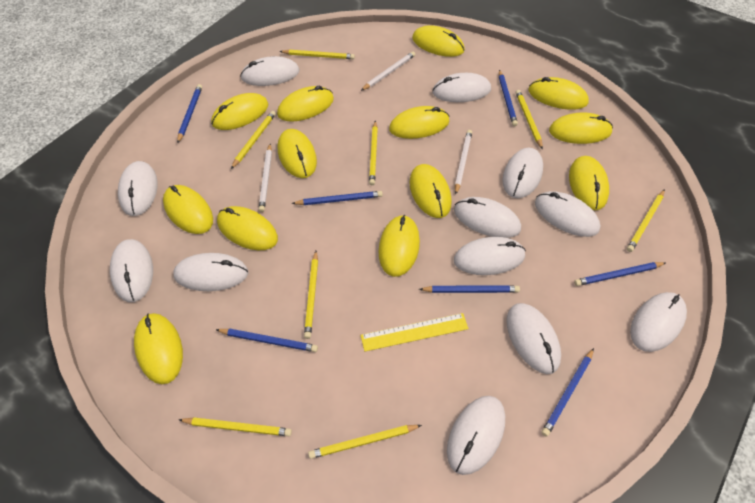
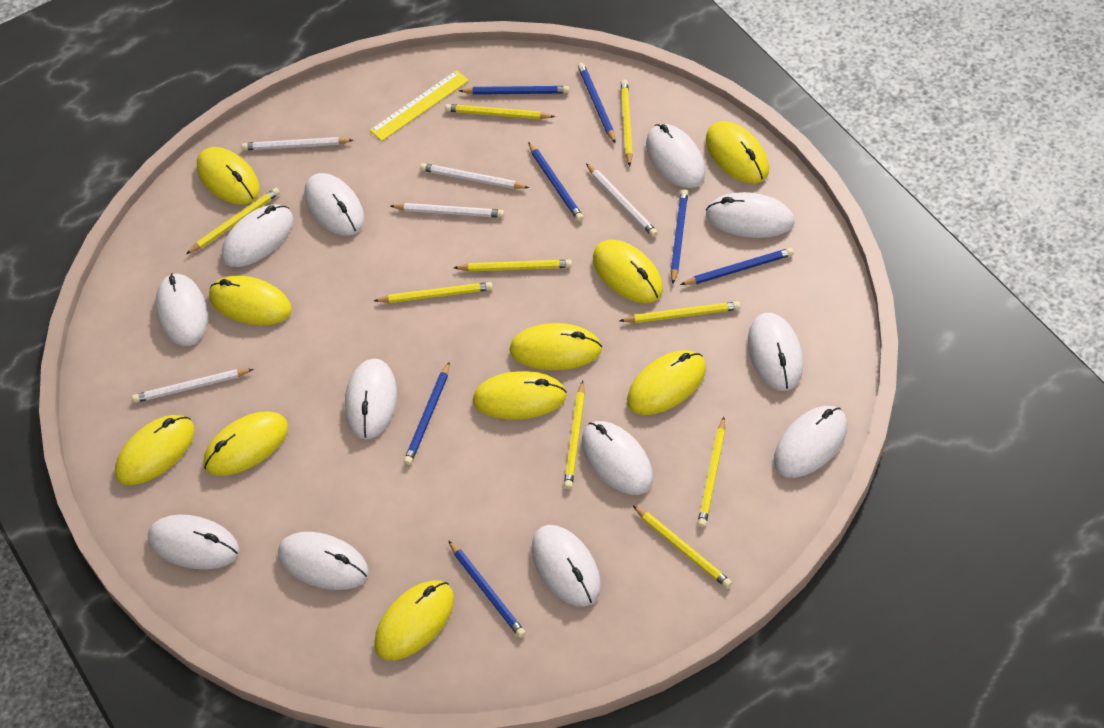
white pencil: [259,144,272,212] [361,51,415,91] [455,130,472,194] = 3 -> [132,369,253,403] [242,137,353,150] [391,203,504,218] [420,163,529,189] [586,164,658,237] = 5
yellow mouse: [134,313,183,384] [163,185,213,234] [211,93,268,130] [217,206,278,250] [277,85,334,122] [278,129,317,178] [379,215,420,277] [389,106,450,139] [409,164,452,218] [412,25,465,57] [529,77,589,110] [549,112,613,144] [569,156,609,210] = 13 -> [115,415,195,485] [197,147,260,205] [203,411,288,476] [209,276,292,325] [374,580,454,661] [473,371,567,420] [509,323,602,370] [593,240,663,303] [627,350,706,415] [706,121,769,183] = 10
yellow pencil: [179,417,292,436] [231,111,276,169] [279,50,355,59] [304,251,318,339] [308,425,422,459] [369,120,378,185] [516,90,543,149] [627,189,665,252] = 8 -> [186,188,280,254] [374,282,493,303] [445,104,555,119] [454,260,572,271] [564,380,585,489] [619,302,740,323] [621,80,633,167] [633,506,732,588] [697,417,725,527] = 9

